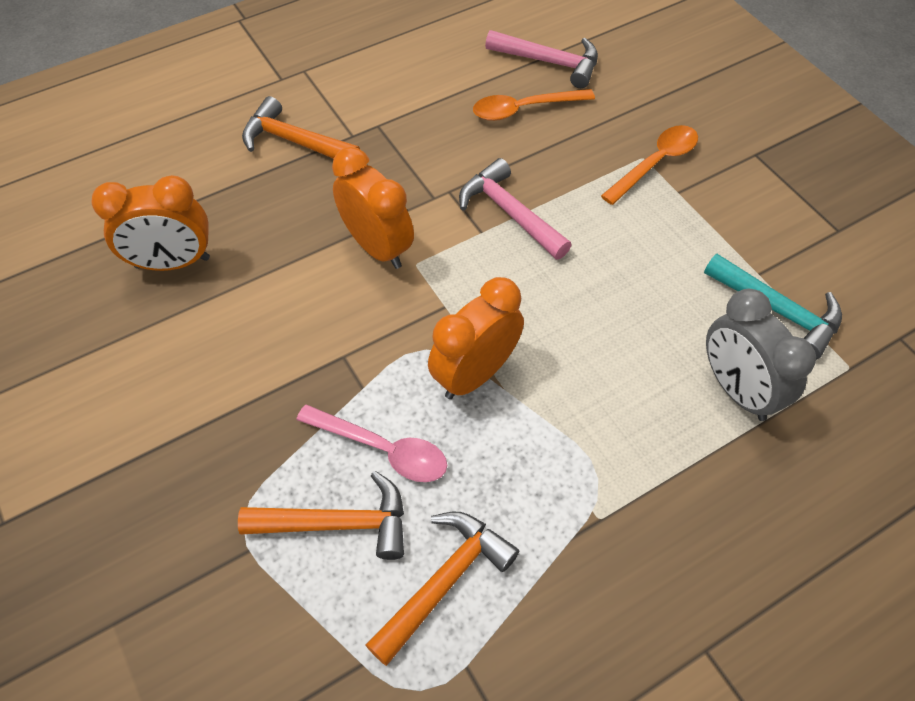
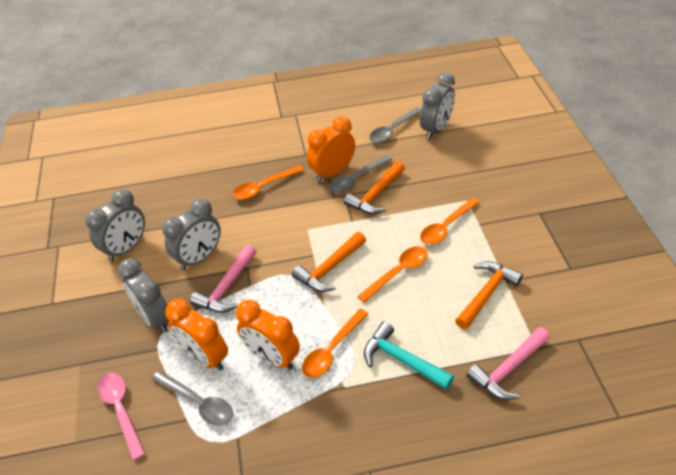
grey clock: [706,289,816,421] = 1 -> [85,189,145,262] [118,258,170,333] [162,199,221,270] [420,73,455,140] = 4
grey spoon: none = 0 -> [152,370,233,426] [329,155,392,193] [369,107,421,143] = 3
orange spoon: [473,89,595,121] [601,125,698,205] = 2 -> [233,165,304,200] [302,309,368,378] [357,246,428,303] [420,198,480,245] = 4

